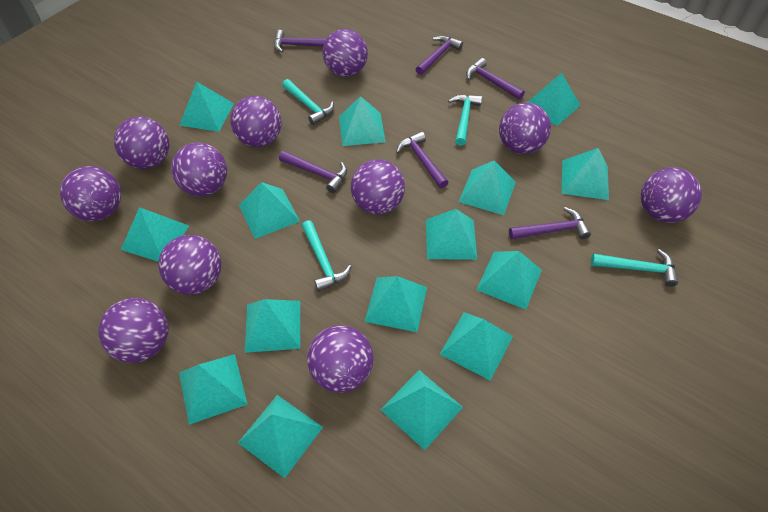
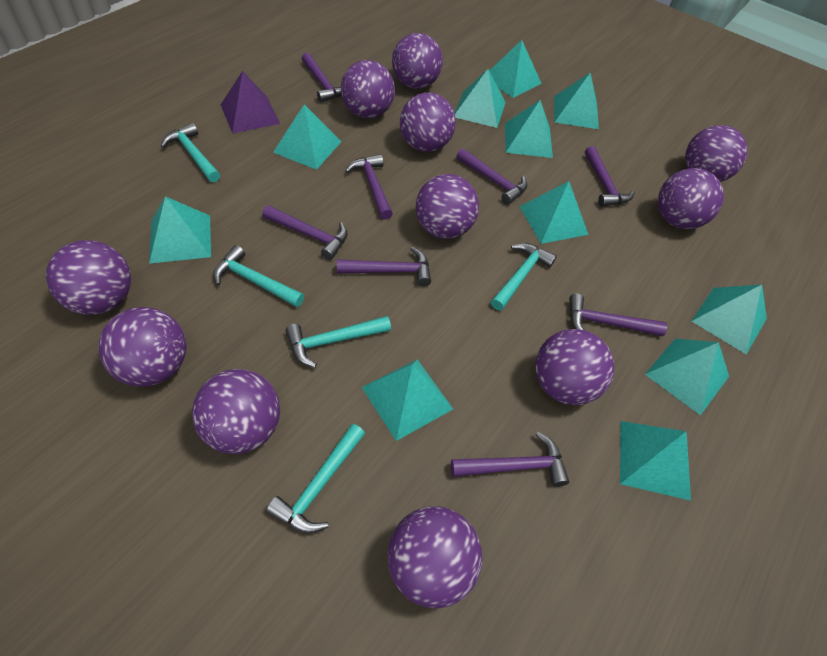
purple hammer: [274,30,327,53] [279,151,347,193] [396,132,449,188] [416,35,463,75] [466,58,525,100] [509,207,591,239] = 6 -> [262,205,348,260] [302,53,342,102] [337,247,431,286] [345,154,393,220] [451,432,569,487] [456,148,528,205] [569,294,667,336] [585,146,635,207] = 8
purple pyramid: none = 0 -> [221,71,280,133] = 1
turquoise hammer: [282,79,334,125] [302,220,352,291] [448,94,482,146] [591,249,678,287] = 4 -> [161,123,220,182] [213,245,304,307] [266,424,365,534] [285,316,391,368] [491,243,557,310] = 5
turquoise pyramid: [121,207,189,262] [179,81,234,132] [179,354,248,425] [238,395,323,478] [239,182,300,239] [245,299,300,353] [339,96,386,146] [365,276,427,332] [380,370,463,450] [426,209,477,260] [440,312,513,381] [459,160,516,215] [476,251,542,310] [527,73,581,126] [562,148,609,200] = 15 -> [149,196,211,264] [273,104,342,170] [362,359,453,441] [455,69,506,128] [489,40,542,98] [505,100,553,158] [519,181,588,244] [554,72,599,129] [620,421,691,501] [645,339,729,416] [691,284,767,355] = 11

